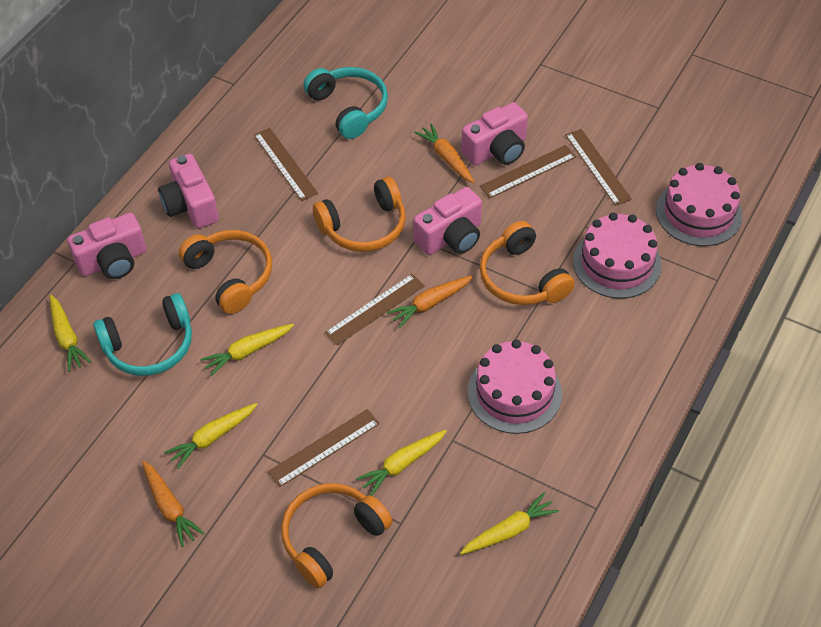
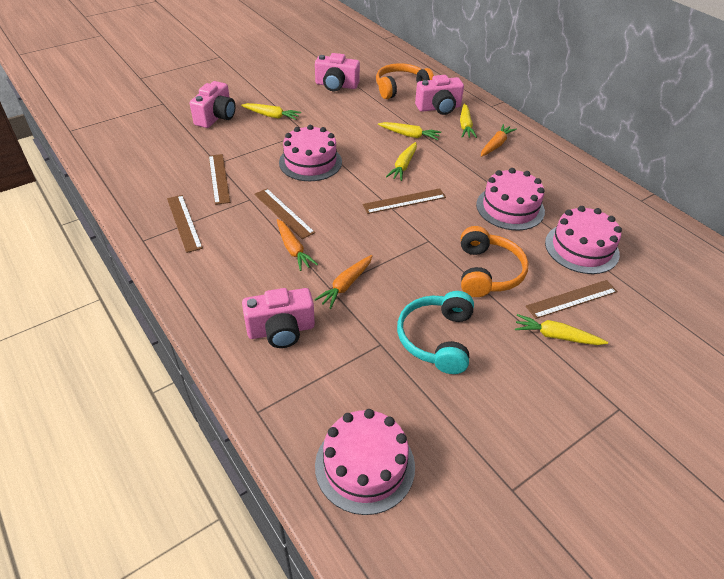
orange headphones: [179,230,272,314] [281,483,392,588] [313,177,406,252] [480,221,575,305] = 4 -> [376,63,434,99] [461,226,529,297] = 2
pink cake: [468,339,562,434] [573,213,662,299] [656,163,743,246] = 3 -> [279,125,342,181] [315,409,415,515] [476,168,545,230] [545,206,622,274] = 4
turquoise headphones: [93,293,192,376] [304,67,388,139] = 2 -> [397,291,474,374] = 1

